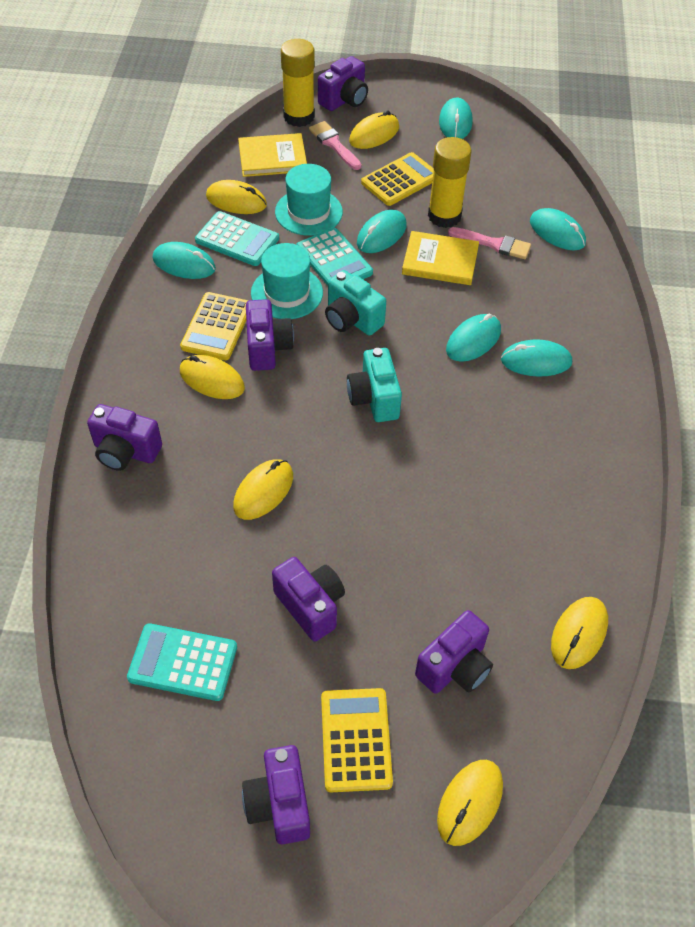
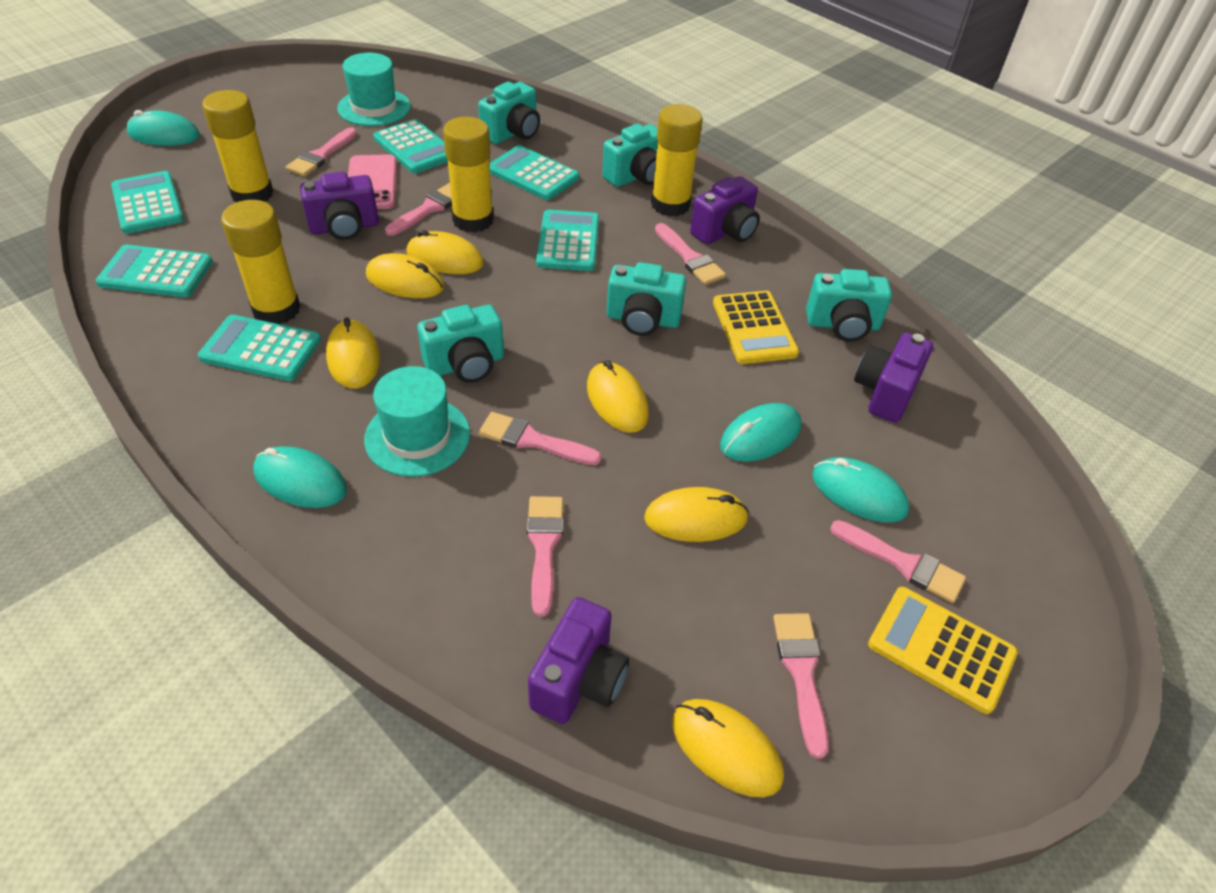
pink brush: [309,121,361,170] [448,227,531,259] = 2 -> [286,127,357,177] [385,183,452,236] [479,412,602,465] [527,496,564,617] [655,223,726,285] [773,613,829,759] [830,520,966,603] = 7
pink phone: none = 0 -> [348,154,397,209] = 1
purple camera: [87,404,162,471] [242,745,310,844] [246,299,294,371] [272,557,345,642] [318,56,368,111] [415,610,493,694] = 6 -> [300,172,379,240] [528,597,629,724] [690,177,760,245] [854,333,933,423] = 4
turquoise calculator: [127,623,237,701] [195,211,279,266] [296,228,373,286] = 3 -> [96,244,213,297] [111,171,184,234] [198,315,321,381] [373,119,448,173] [489,145,579,200] [536,210,599,271] = 6
turquoise camera: [325,270,386,336] [347,348,402,422] = 2 -> [417,305,504,383] [478,82,540,144] [602,124,658,187] [607,262,686,336] [806,269,892,341] = 5
turquoise mouse: [153,242,216,279] [357,210,407,253] [439,97,473,139] [446,314,501,362] [501,339,572,377] [530,208,586,250] = 6 -> [127,110,200,146] [253,446,347,508] [720,403,802,462] [812,457,909,522] = 4
yellow book: [238,133,307,177] [402,231,479,285] = 2 -> none = 0
yellow calculator: [180,292,249,360] [321,688,393,792] [361,152,434,206] = 3 -> [713,291,799,364] [868,587,1018,714] = 2
yellow glue stick: [281,39,315,127] [428,137,471,228] = 2 -> [202,90,274,202] [221,200,301,324] [443,117,494,233] [651,104,703,217] = 4

